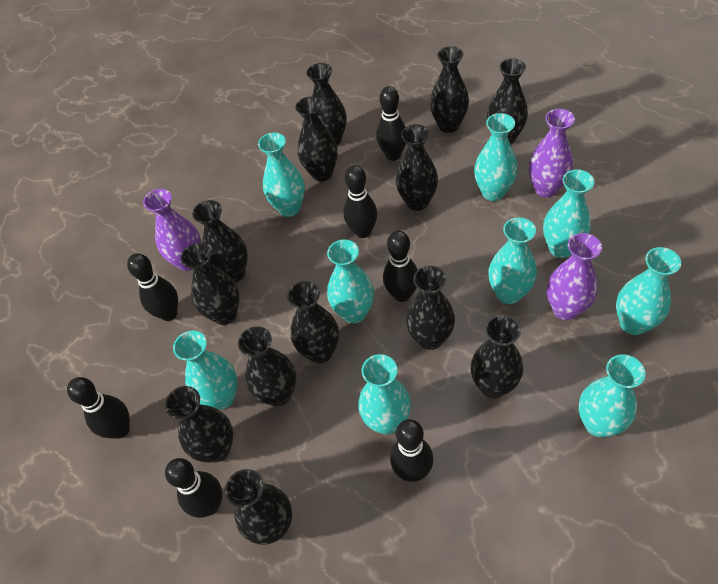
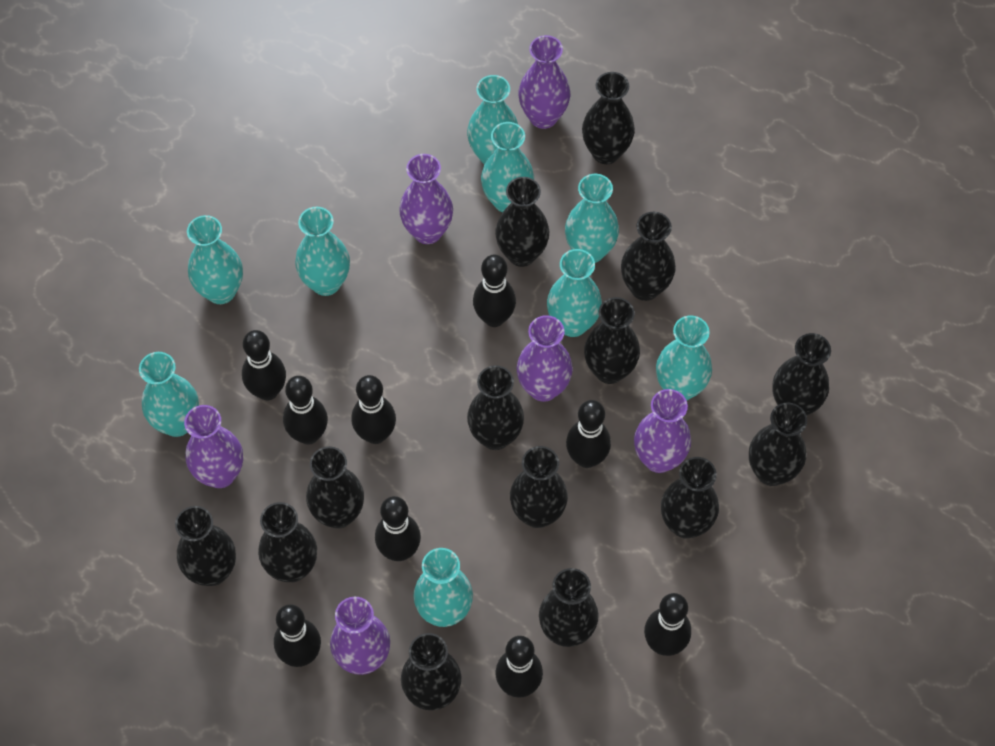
black bowling pin: [67,377,130,439] [127,253,178,321] [165,458,223,518] [344,165,377,238] [376,86,406,161] [383,231,418,302] [390,419,434,482] = 7 -> [242,330,286,401] [274,604,321,667] [283,376,328,445] [351,375,396,444] [375,496,421,561] [473,254,516,327] [495,636,543,698] [566,400,611,468] [644,593,691,656] = 9
black vase: [165,386,233,463] [181,243,240,325] [192,200,248,283] [225,469,292,545] [238,326,296,406] [287,281,339,363] [295,97,338,181] [307,63,347,146] [396,124,438,211] [406,266,455,350] [430,46,469,133] [471,315,523,398] [487,58,528,145] = 13 -> [175,506,236,586] [258,502,317,582] [306,446,364,529] [401,633,461,710] [467,365,524,450] [495,177,549,267] [510,446,568,528] [539,568,599,647] [582,72,635,164] [584,297,640,384] [621,212,676,301] [661,457,719,539] [749,402,807,486] [772,333,831,415] = 14
purple vase: [143,189,201,271] [529,109,575,197] [547,233,602,320] = 3 -> [184,405,243,488] [330,597,390,675] [399,154,453,244] [516,315,573,402] [518,35,570,129] [634,389,691,473] = 6

